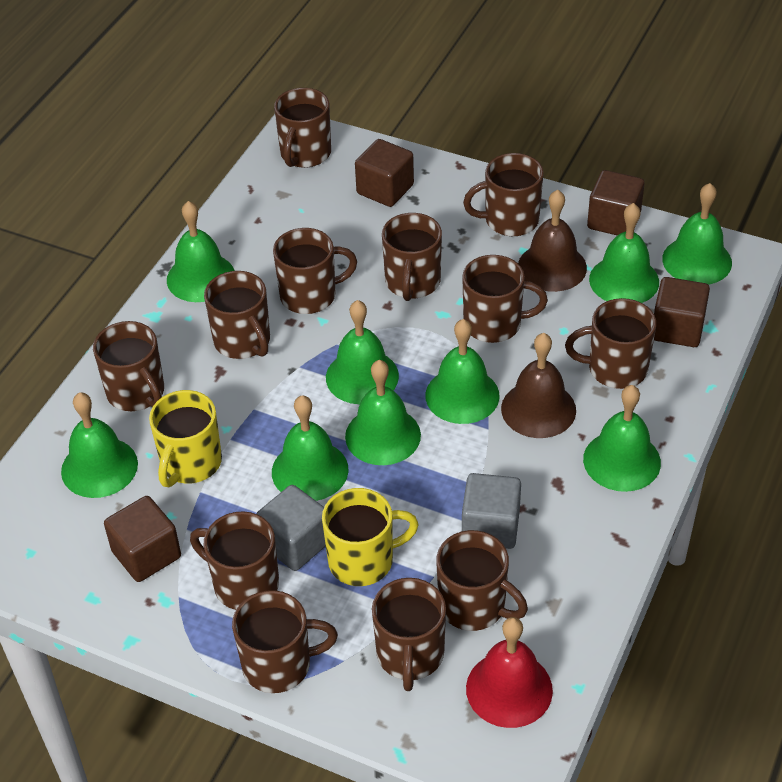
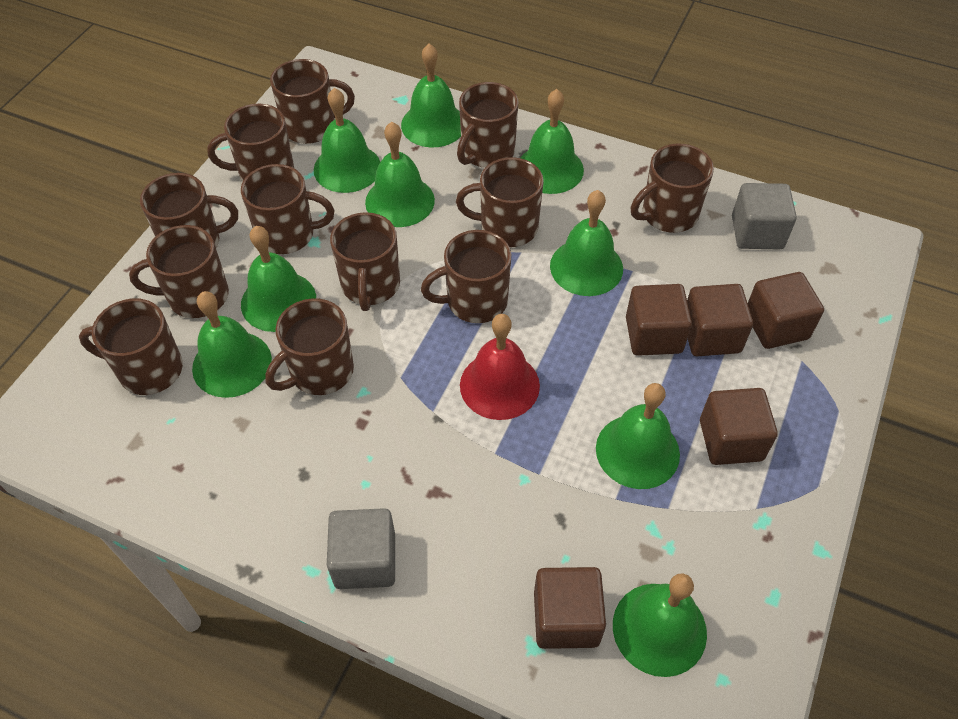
brown bell: [501,333,576,438] [518,190,587,292] = 2 -> none = 0
brown cube: [104,496,181,582] [355,139,414,207] [587,170,645,235] [654,277,710,347] = 4 -> [534,567,606,649] [626,284,692,356] [687,284,753,356] [700,388,778,465] [748,272,824,349] = 5
yellow mug: [149,390,222,487] [322,488,419,586] = 2 -> none = 0

